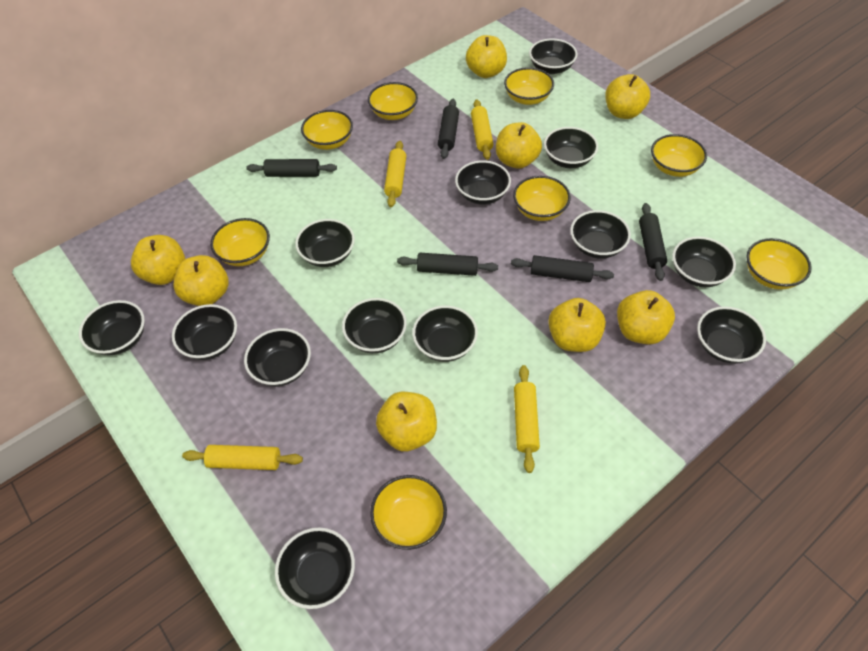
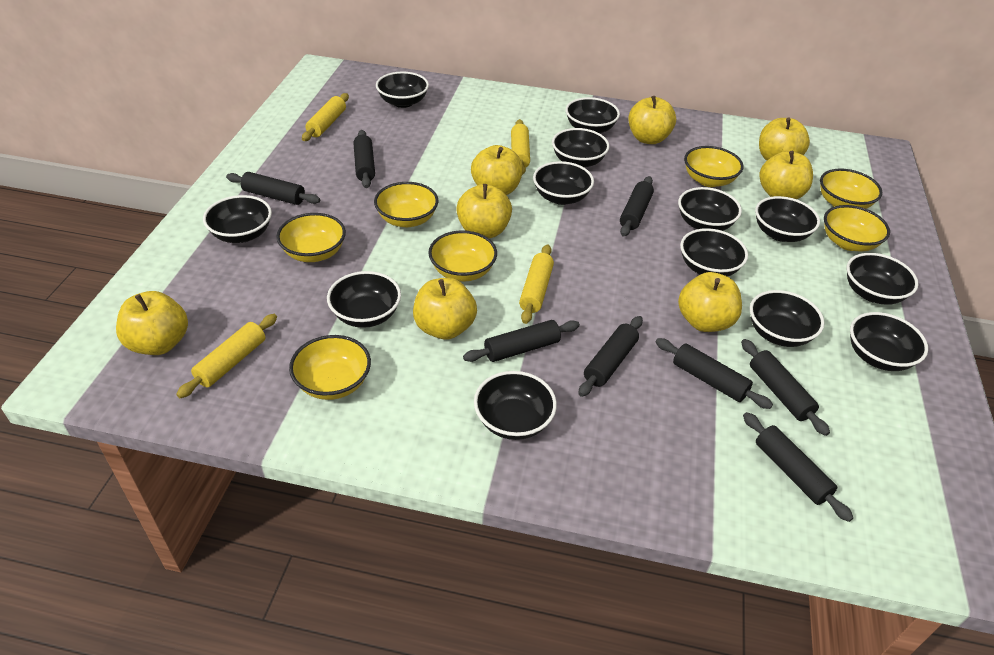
black rolling pin: [246,159,337,177] [397,253,498,276] [438,99,459,159] [511,255,614,282] [639,203,667,281] = 5 -> [226,172,320,205] [353,130,375,188] [463,320,580,362] [578,316,643,397] [620,176,654,237] [656,338,773,409] [741,339,830,436] [743,412,853,522] = 8
yellow bowl: [210,218,270,266] [301,110,353,150] [368,82,418,120] [370,475,447,550] [504,67,554,105] [513,176,571,221] [651,134,707,177] [746,238,812,290] = 8 -> [277,213,346,262] [289,335,371,400] [374,182,438,227] [428,230,497,282] [684,146,744,187] [820,168,882,209] [824,205,890,251] = 7

